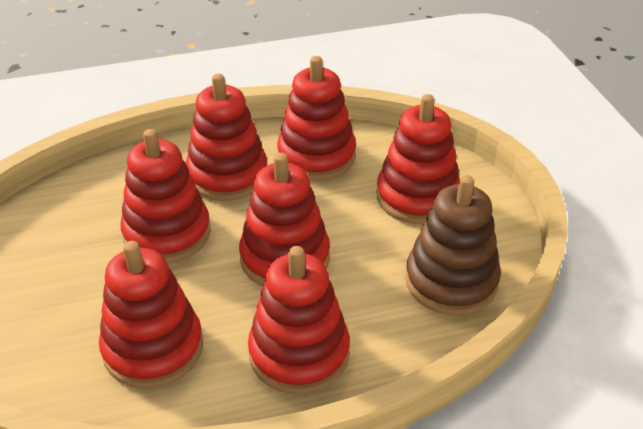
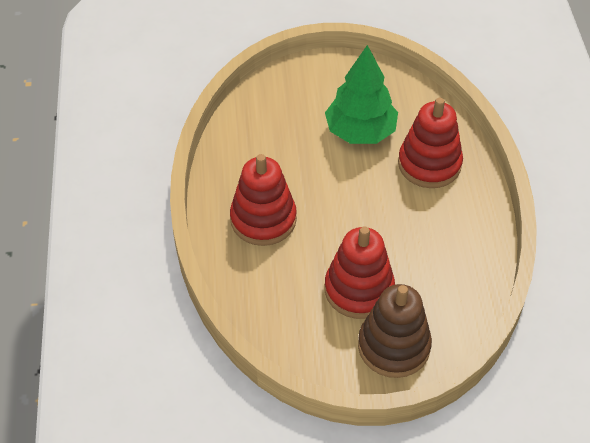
green tree: none = 0 -> [325,45,398,144] = 1
red stacking toy: [99,241,203,389] [121,129,211,263] [186,74,267,201] [239,153,330,286] [248,246,350,394] [277,56,356,181] [377,94,460,224] = 7 -> [230,154,297,246] [325,226,395,319] [398,98,463,188] = 3

